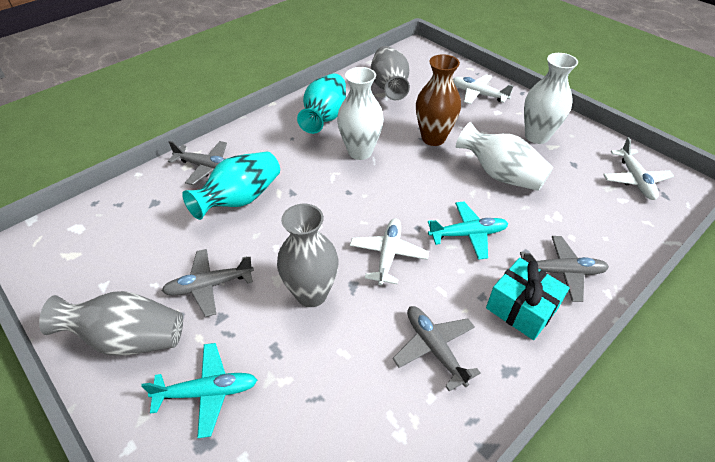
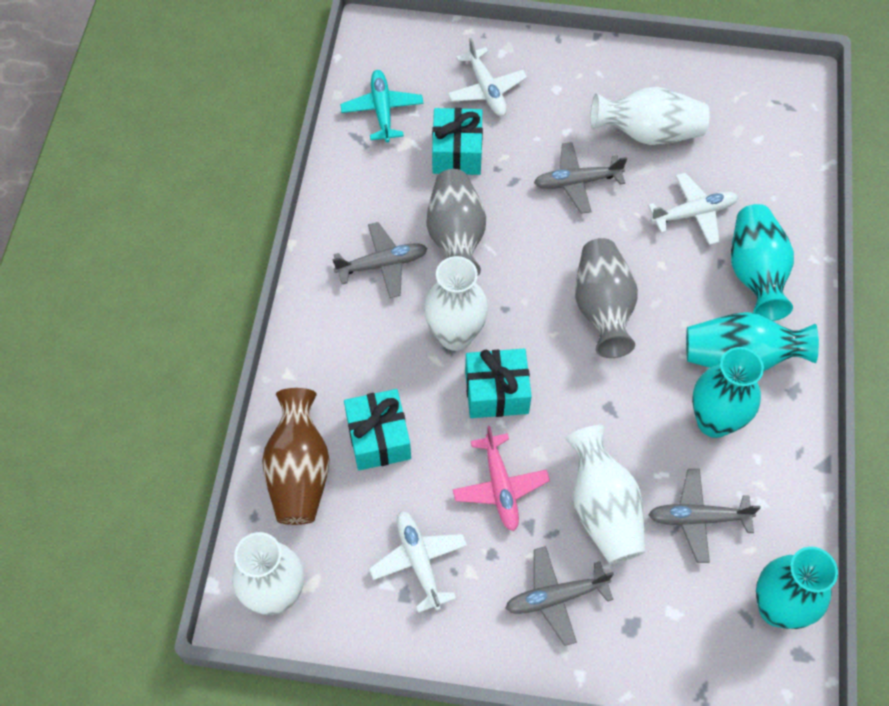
grey vase: [39,291,183,355] [277,204,339,307] [371,46,410,100] = 3 -> [426,169,486,277] [575,238,638,358] = 2
pink plane: none = 0 -> [453,426,550,531] = 1
turquoise gift: [486,258,570,340] = 1 -> [344,389,411,470] [432,108,483,175] [465,349,532,418] = 3
turquoise plane: [141,343,257,438] [428,202,508,260] = 2 -> [340,70,423,142] = 1
turquoise vase: [182,152,280,220] [297,74,346,134] = 2 -> [686,312,819,371] [692,347,764,438] [731,204,794,321] [756,547,838,629] = 4
white vase: [337,67,384,160] [456,122,553,191] [524,53,578,144] = 3 -> [232,532,304,615] [424,256,488,351] [565,425,645,564] [590,87,710,145] = 4

